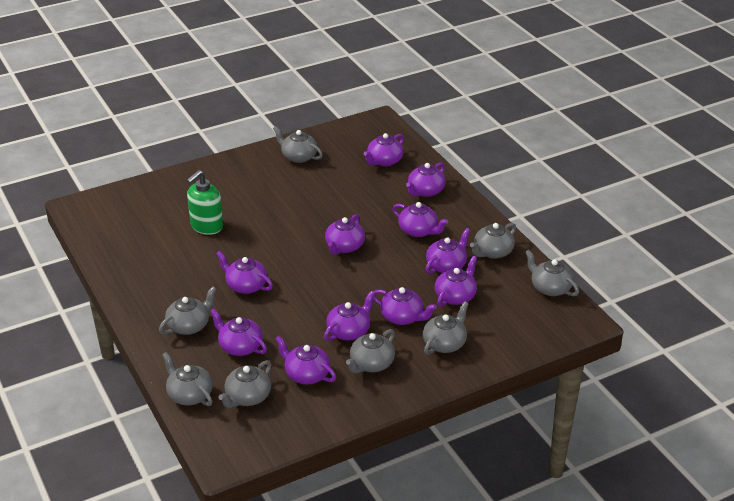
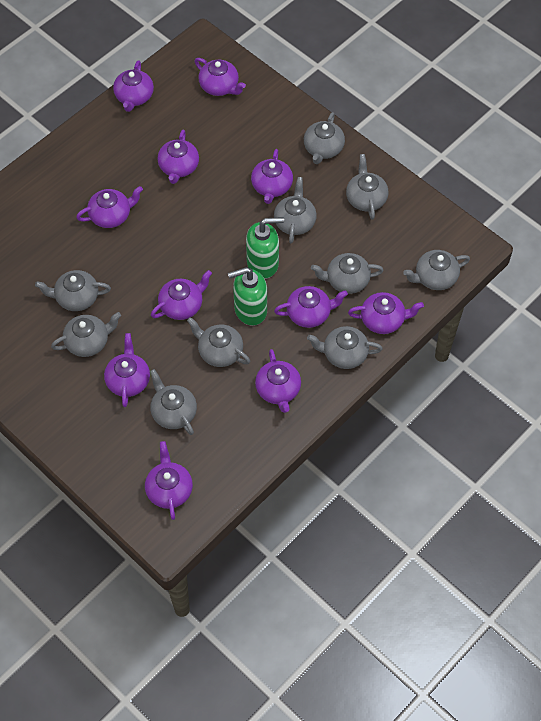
green soap dispenser: [186,170,223,235] = 1 -> [228,267,267,326] [246,217,284,279] = 2
grey teapot: [159,286,217,335] [162,352,213,406] [219,360,272,408] [273,126,323,163] [346,329,395,373] [423,301,468,355] [470,223,516,259] [525,250,579,296] = 8 -> [35,270,111,311] [51,312,121,357] [150,369,197,435] [187,317,250,367] [274,177,317,244] [304,112,345,164] [307,326,383,369] [311,253,384,294] [346,154,389,220] [403,250,470,290] = 10

